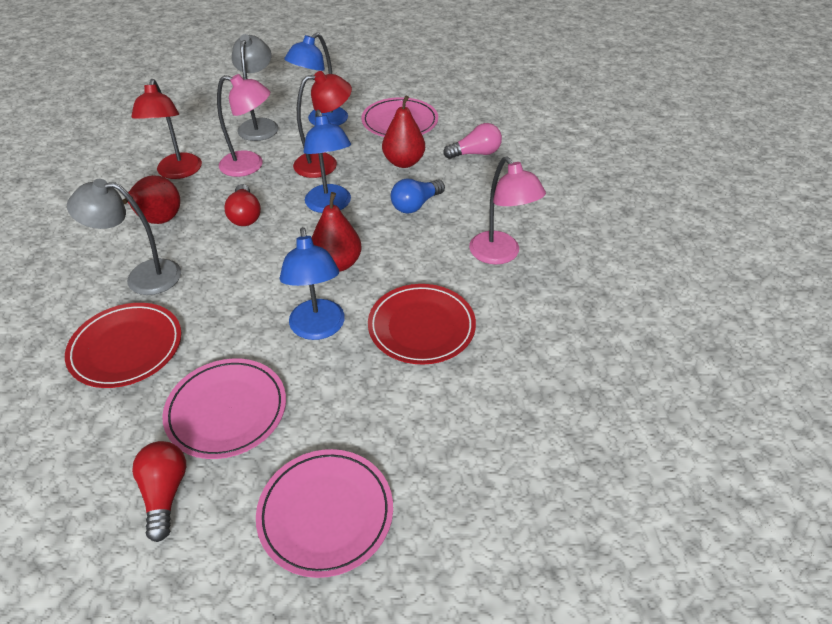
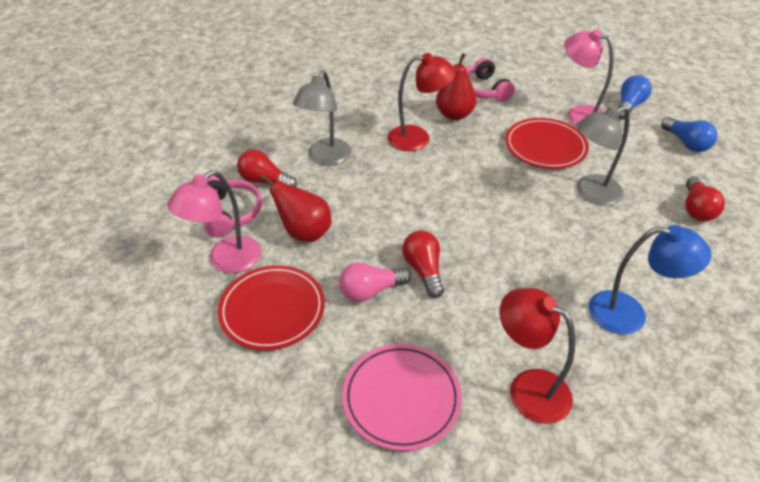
blue lamp: [280,227,345,340] [284,33,348,126] [303,110,351,213] = 3 -> [589,225,712,334] = 1
blue light bulb: [391,179,445,213] = 1 -> [617,75,652,120] [661,117,717,152] = 2
pink headphones: none = 0 -> [204,176,262,237] [466,58,515,102] = 2
pink plate: [162,358,286,459] [256,449,393,578] [361,97,438,137] = 3 -> [342,344,462,451] = 1
red light bulb: [132,441,186,542] [224,184,261,226] = 2 -> [237,149,297,187] [402,230,444,298] [685,176,725,221] = 3
red pear: [122,175,180,224] [312,192,362,272] [382,95,425,168] = 3 -> [259,174,332,242] [436,53,476,120] = 2

